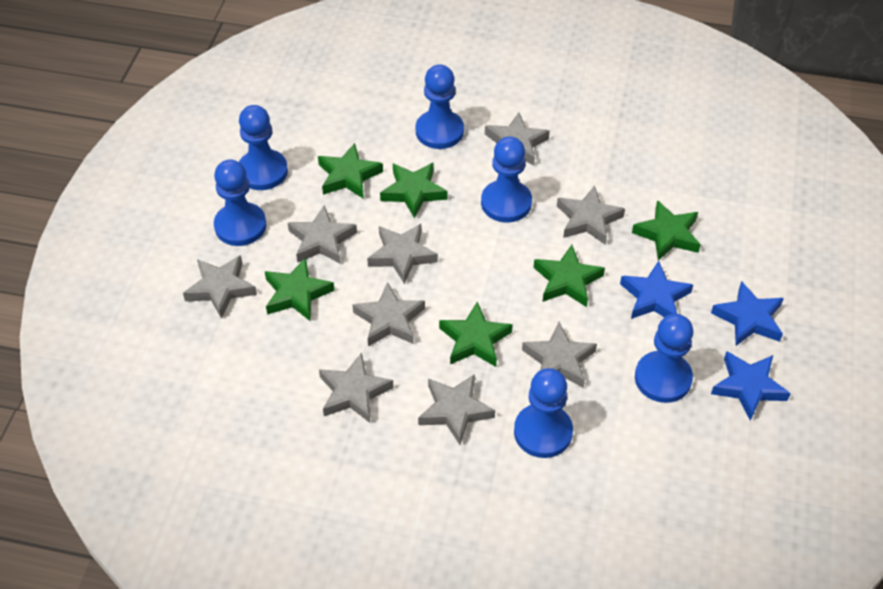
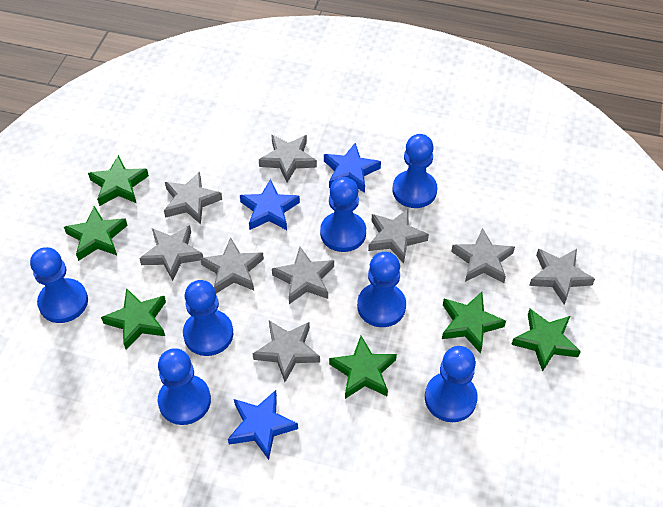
blue pawn: [214,160,266,246] [239,105,288,190] [415,65,464,149] [481,136,532,223] [514,368,573,458] [635,314,693,403] = 6 -> [30,247,88,323] [158,348,211,425] [183,280,233,356] [320,177,366,252] [357,252,406,327] [393,134,437,208] [425,346,478,422] = 7

